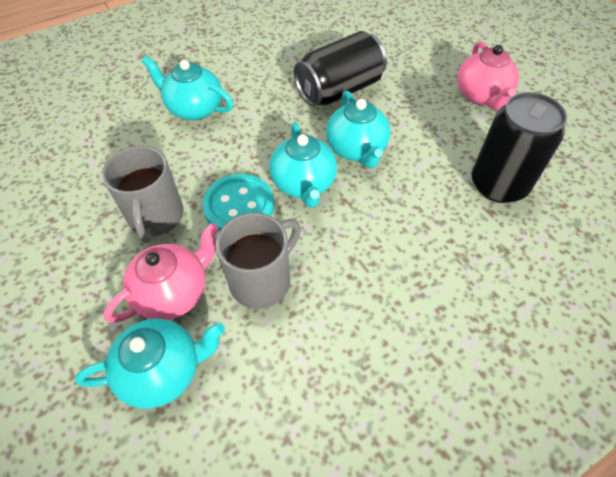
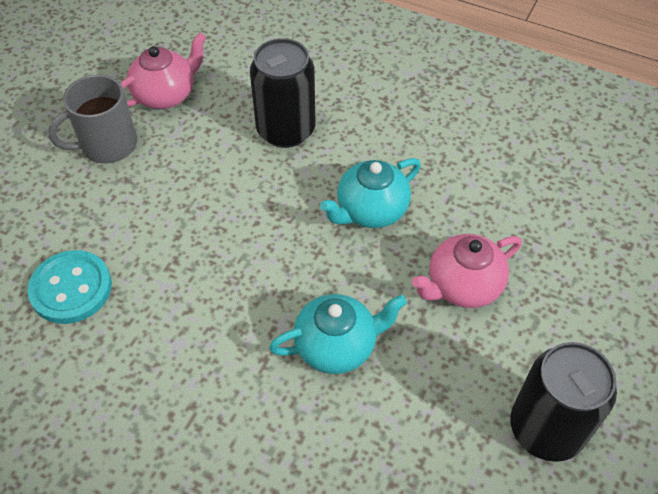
grey mug: [102,146,184,243] [216,213,301,309] = 2 -> [48,74,137,164] = 1
turquoise teapot: [75,318,225,409] [142,56,233,120] [269,122,337,208] [326,90,390,168] = 4 -> [269,294,407,374] [320,158,421,228] = 2

